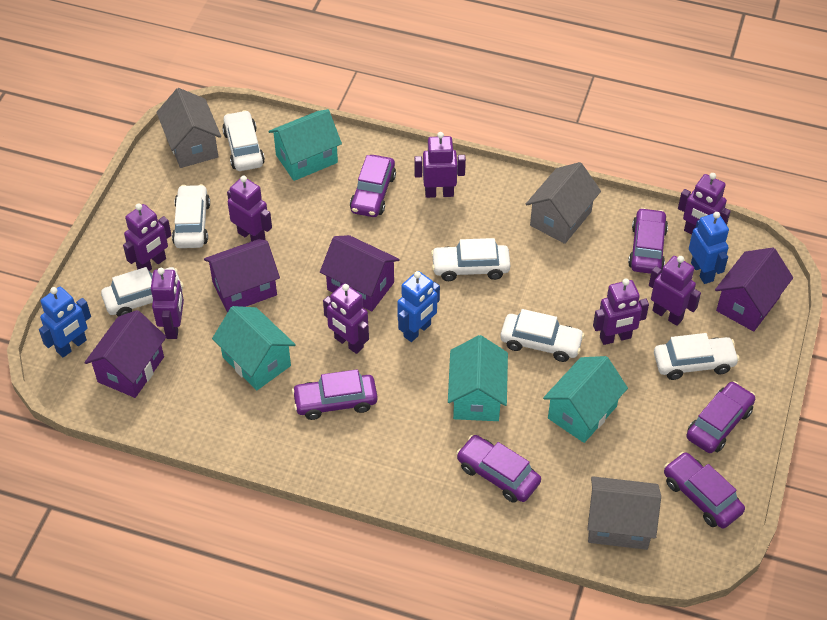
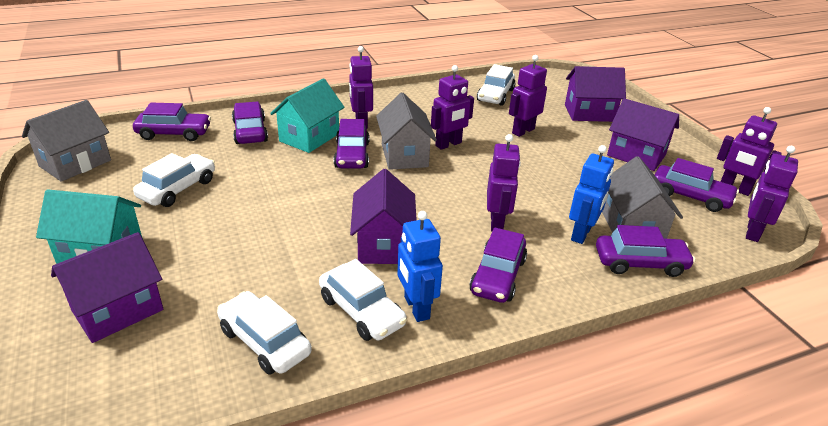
blue robot: [39,287,91,357] [397,271,440,342] [689,212,729,284] = 3 -> [397,211,443,322] [569,145,614,244] = 2
purple robot: [123,203,171,271] [151,268,184,339] [227,176,272,241] [323,283,369,354] [414,132,466,198] [593,278,649,345] [649,256,701,326] [678,173,731,235] = 8 -> [349,46,373,129] [431,65,474,150] [487,134,521,231] [509,55,547,137] [717,107,782,196] [746,146,798,242] = 6
turquoise house: [212,306,296,390] [268,109,342,181] [448,335,508,421] [543,356,628,443] = 4 -> [36,190,142,264] [270,78,344,153] = 2
white car: [101,267,184,316] [172,184,210,248] [222,110,265,171] [431,238,510,281] [500,309,585,362] [654,333,739,380] = 6 -> [133,153,215,207] [217,291,312,375] [319,259,407,341] [477,64,515,106] = 4

